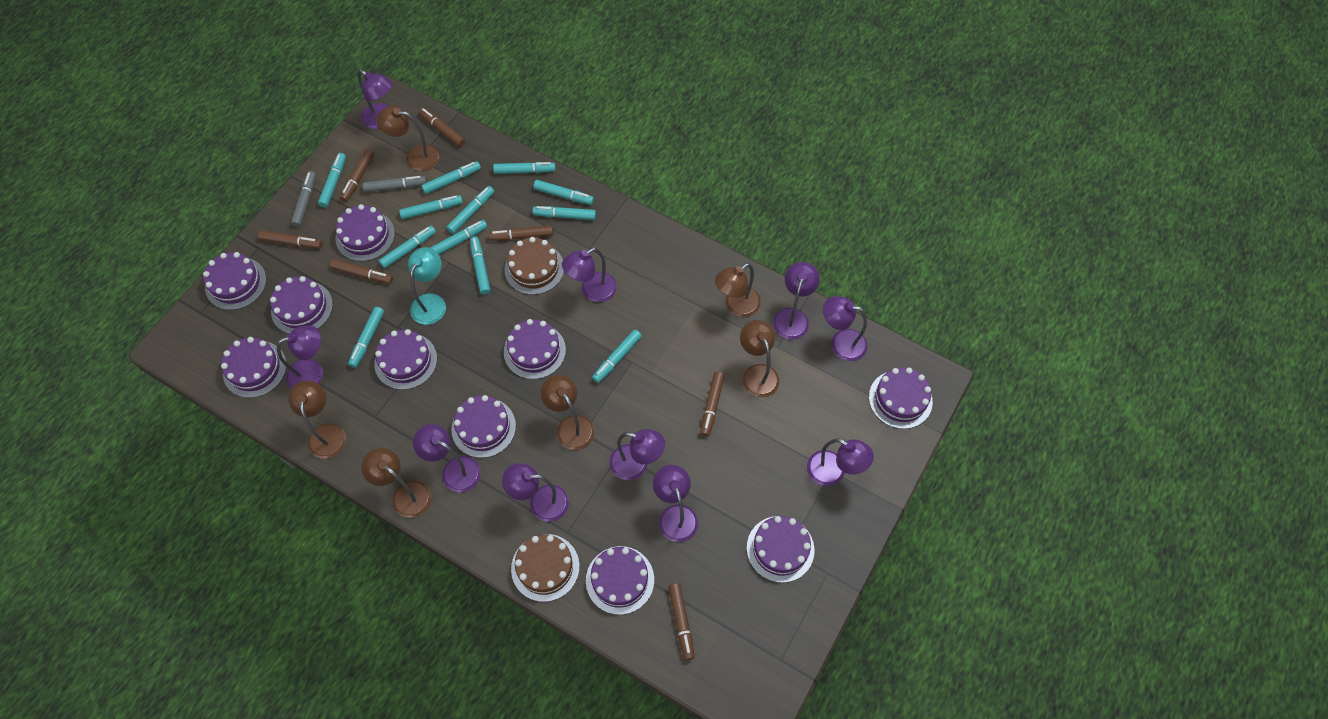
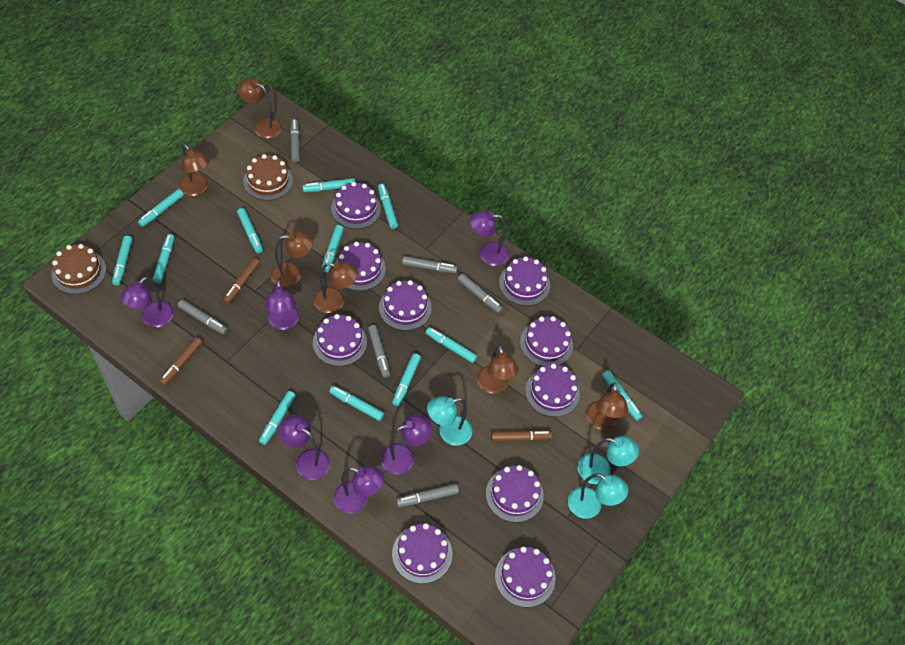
brown marker: [258,230,322,248] [330,259,393,284] [340,149,374,202] [419,108,465,147] [489,225,553,241] [668,583,695,660] [700,372,724,437] = 7 -> [159,337,203,386] [223,258,260,304] [491,430,552,442] = 3
grey marker: [291,171,316,227] [363,176,426,192] = 2 -> [178,300,228,334] [290,119,300,162] [368,325,390,378] [396,483,459,507] [402,256,458,273] [458,273,503,313] = 6
purple lamp: [277,326,323,389] [358,70,392,129] [413,424,481,492] [502,463,569,522] [562,248,617,302] [610,429,665,480] [653,465,698,542] [773,262,820,340] [807,438,874,486] [823,296,867,361] = 10 -> [120,277,174,327] [265,280,299,330] [279,415,330,480] [334,466,384,513] [381,415,432,474] [470,211,509,266] = 6
turquoise lamp: [408,247,446,325] = 1 -> [427,396,472,446] [568,473,629,519] [578,436,639,484] = 3

